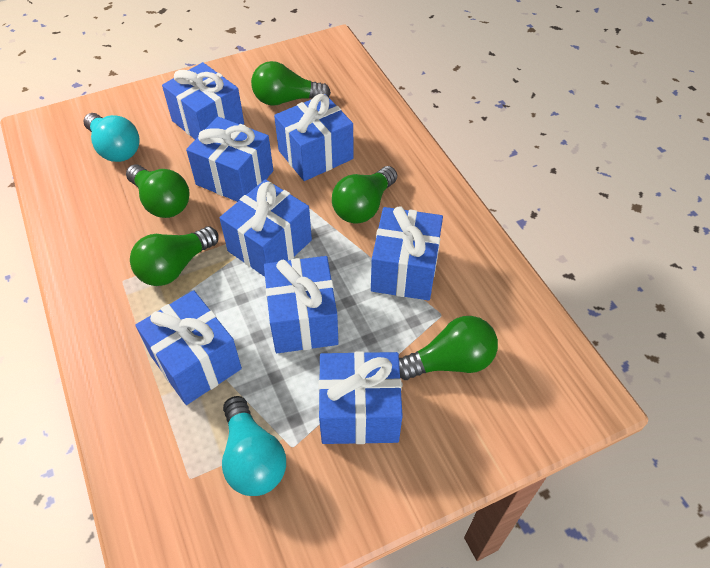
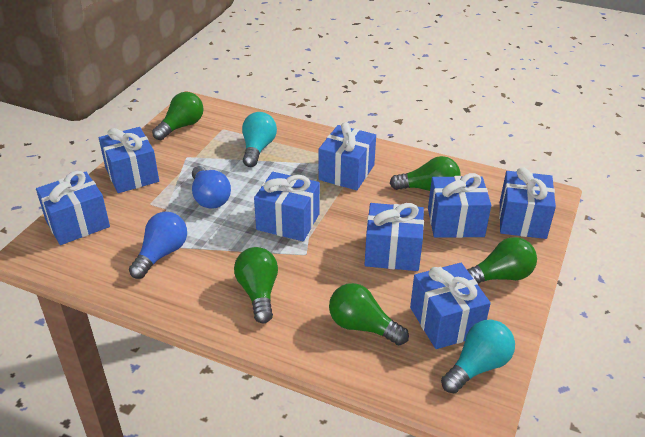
blue light bulb: none = 0 -> [129,212,187,279] [192,166,231,209] = 2

